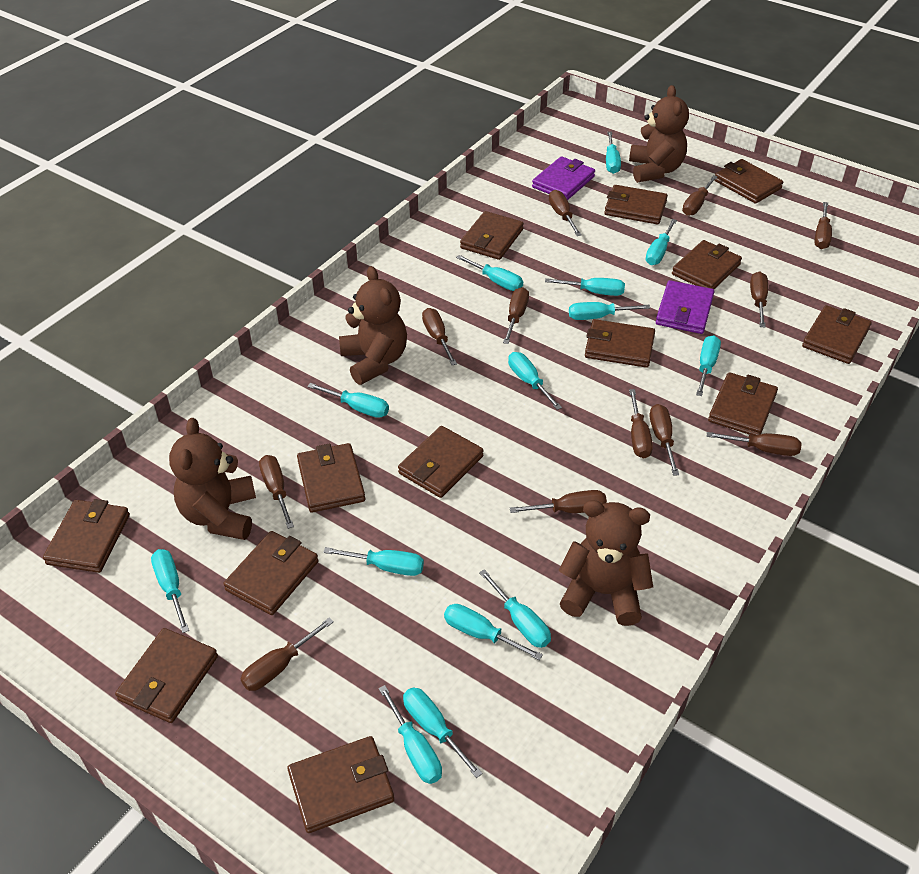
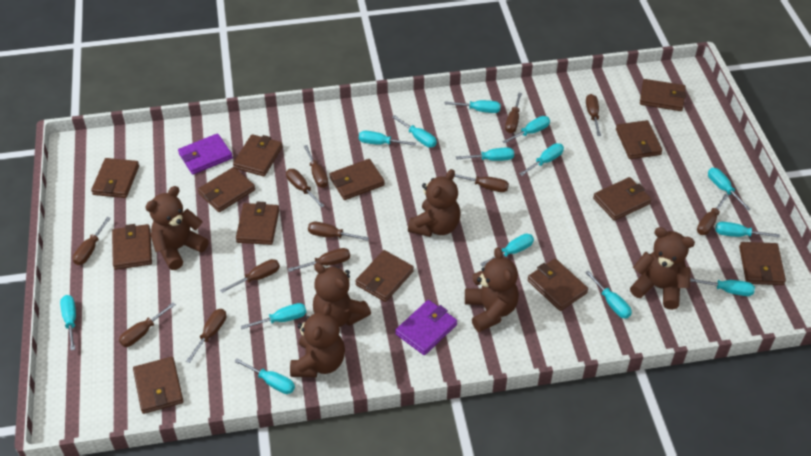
brown teddy bear: [169,418,256,540] [339,266,407,385] [558,500,653,626] [629,85,689,183] = 4 -> [146,186,209,270] [290,303,345,377] [313,263,371,327] [408,169,461,237] [465,247,519,332] [630,227,695,310] = 6

